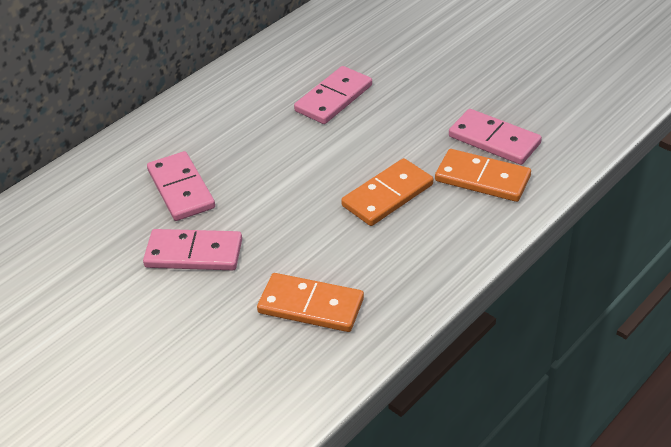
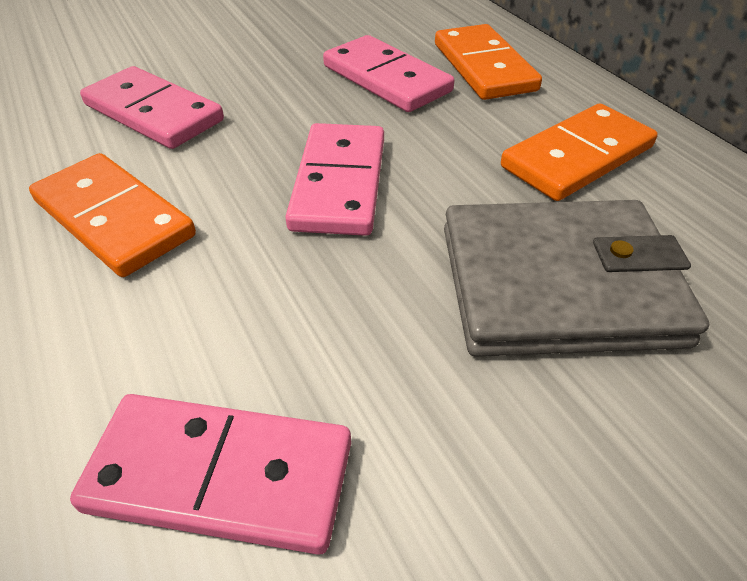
grey wallet: none = 0 -> [444,200,709,357] = 1

